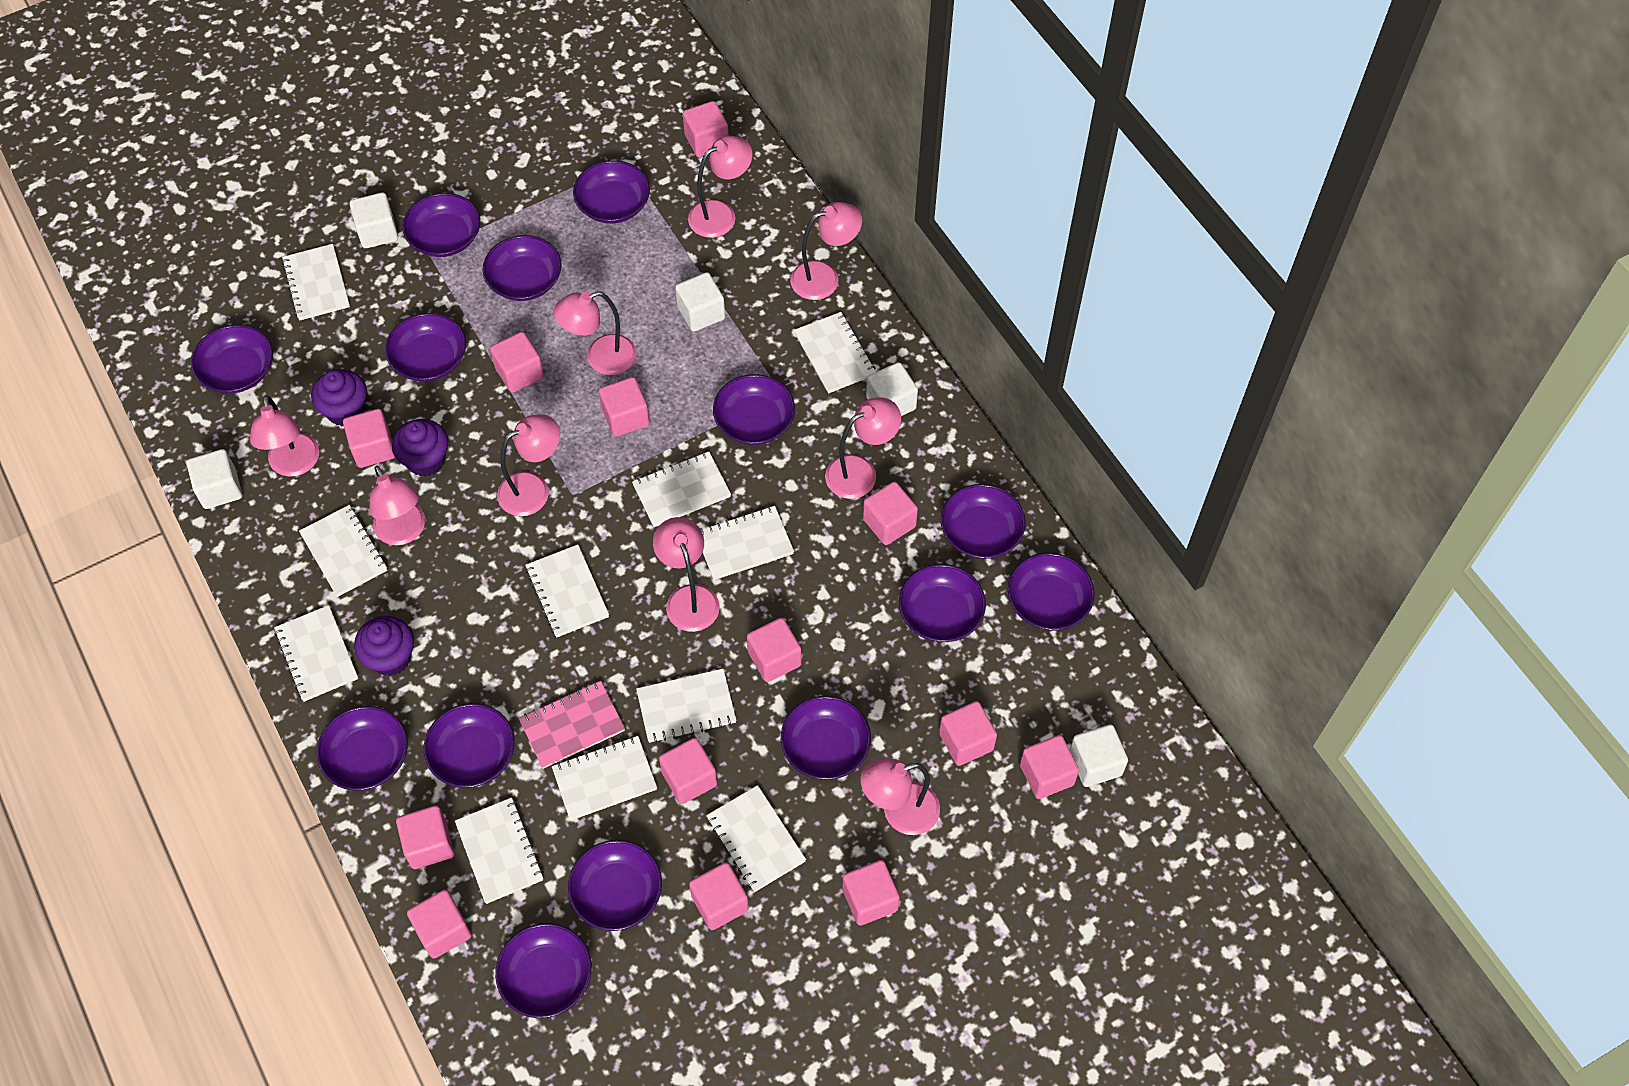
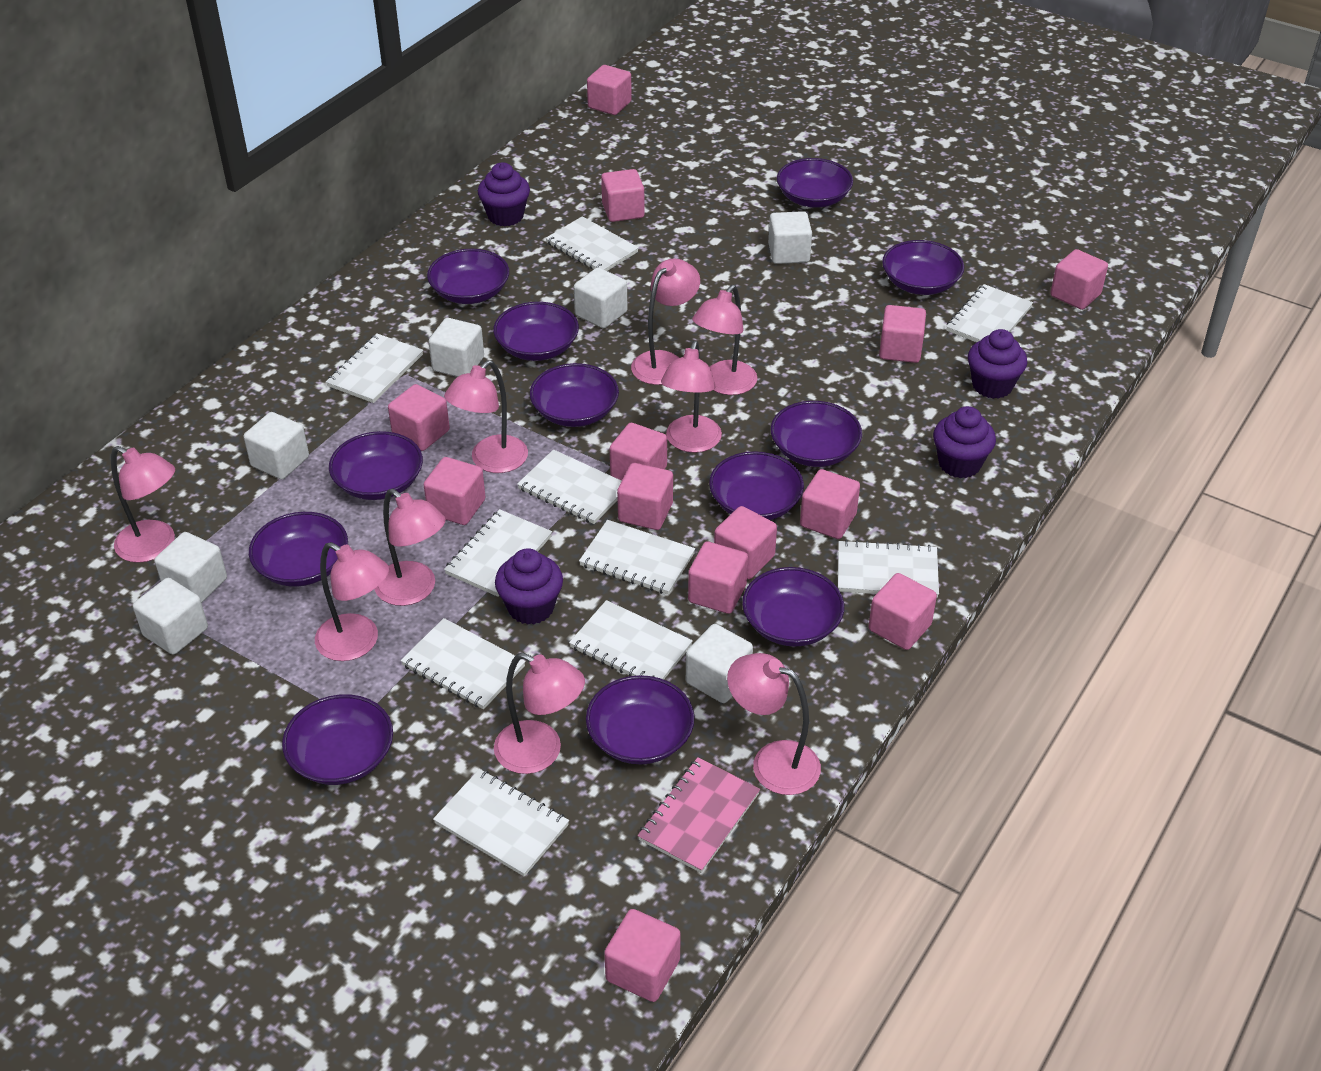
purple bowl: [191,325,273,393] [316,706,408,791] [385,313,466,382] [402,193,480,257] [424,703,514,788] [483,235,562,301] [495,923,592,1018] [568,840,662,931] [573,160,650,223] [713,374,795,445] [781,696,871,780] [899,564,986,642] [941,484,1026,559] [1008,553,1095,631] = 14 -> [249,512,348,587] [282,694,393,785] [329,431,423,500] [427,249,509,304] [493,302,579,361] [530,363,619,427] [586,675,695,764] [709,451,804,520] [742,567,844,647] [771,401,862,467] [777,158,853,208] [882,240,964,295] = 12
purple cupcake: [311,369,367,427] [354,616,414,676] [392,419,448,477] = 3 -> [478,162,530,226] [495,548,563,624] [933,406,996,478] [968,329,1027,399] = 4
white cube: [187,449,242,509] [350,192,398,248] [675,272,725,332] [866,362,918,416] [1070,724,1128,787] = 5 -> [133,578,208,655] [154,532,227,603] [244,412,309,479] [429,318,484,377] [574,267,628,328] [686,624,753,703] [768,211,812,264] = 7
white notebook: [274,605,358,702] [282,244,350,321] [299,505,388,597] [455,797,544,904] [525,545,609,637] [552,736,657,820] [632,452,731,527] [636,669,737,743] [700,506,794,580] [706,785,806,892] [794,312,876,394] = 11 -> [326,334,423,403] [401,618,526,709] [433,769,569,877] [444,509,552,597] [517,449,622,524] [546,216,639,271] [569,600,693,680] [579,520,695,595] [838,540,939,598] [946,284,1033,342] = 10

